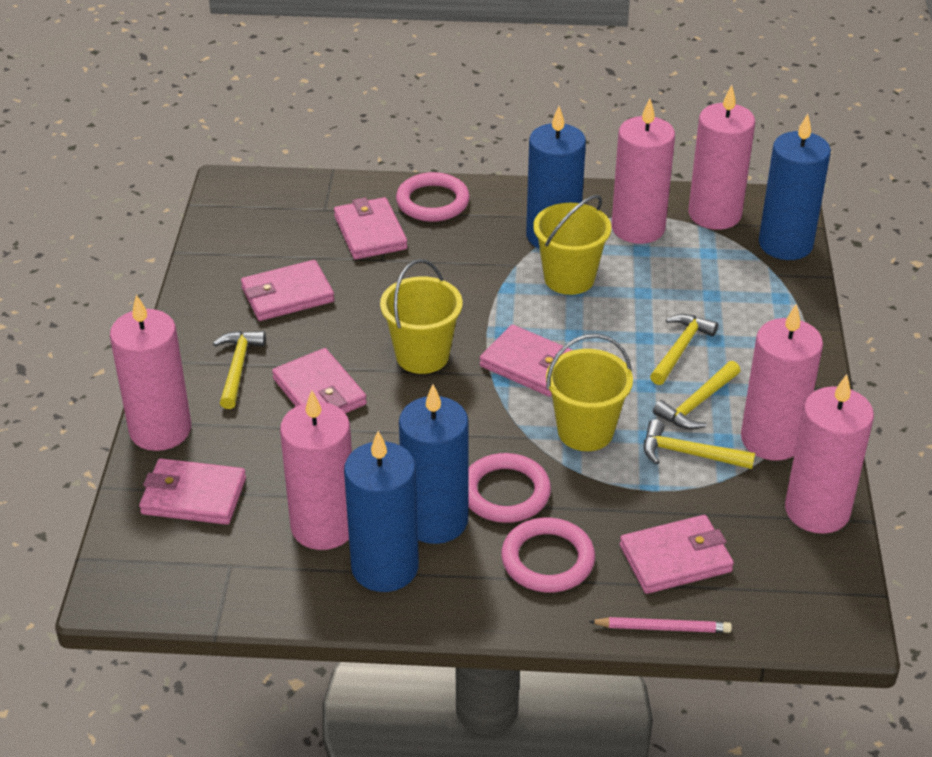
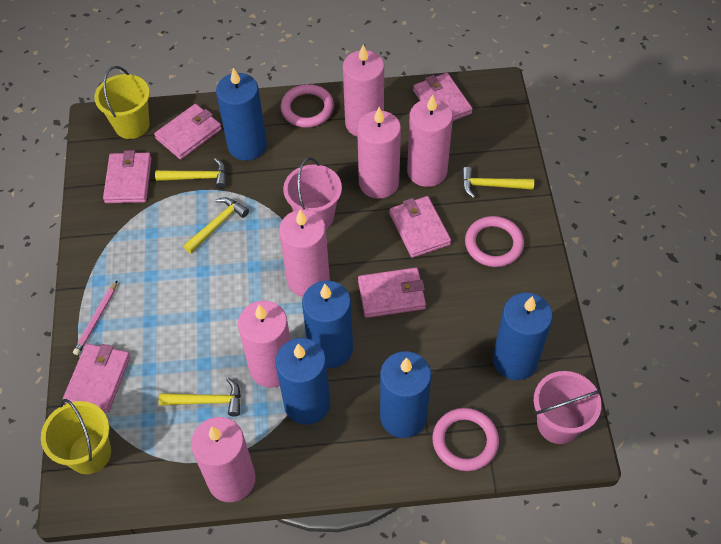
blue candle: [344,431,419,592] [399,384,469,544] [526,106,586,249] [759,114,831,260] = 4 -> [216,68,267,161] [275,338,330,425] [302,281,353,368] [380,351,431,438] [493,293,553,380] = 5
pink bucket: none = 0 -> [283,157,342,229] [534,371,602,444] = 2
yellow bucket: [380,259,463,374] [533,195,611,295] [546,334,633,451] = 3 -> [41,399,111,474] [94,66,150,139] = 2

